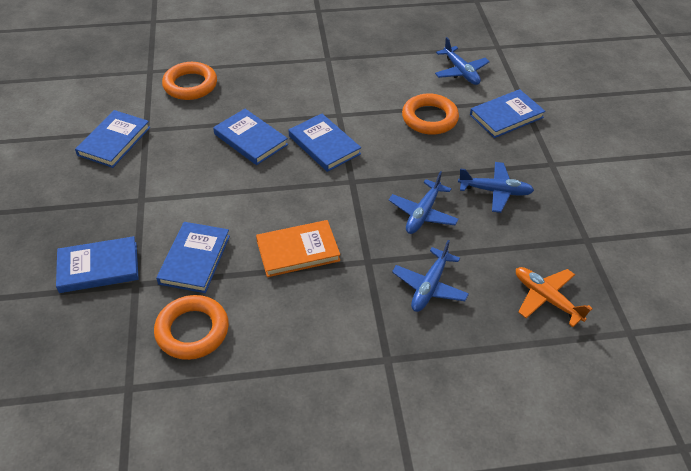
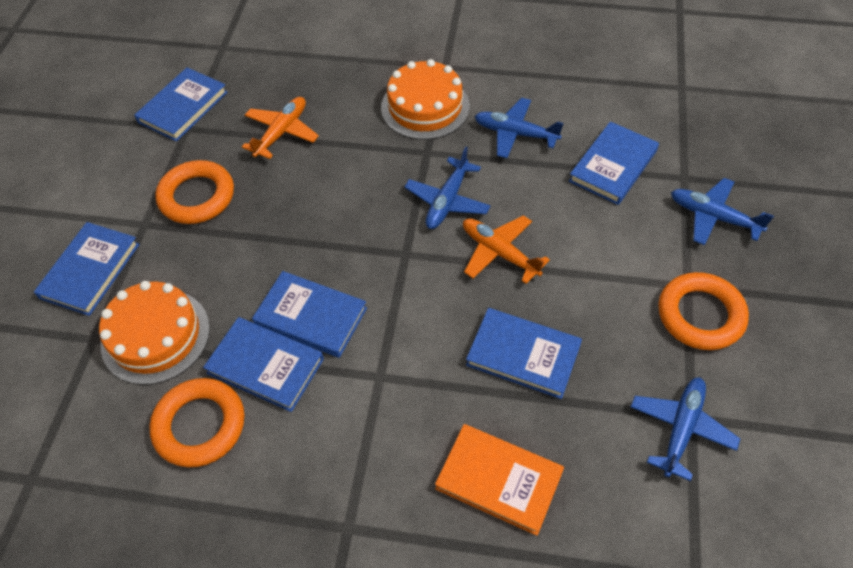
orange cake: none = 0 -> [99,281,210,385] [381,59,470,140] = 2
orange plane: [516,267,593,327] = 1 -> [242,97,319,159] [463,215,550,284] = 2

